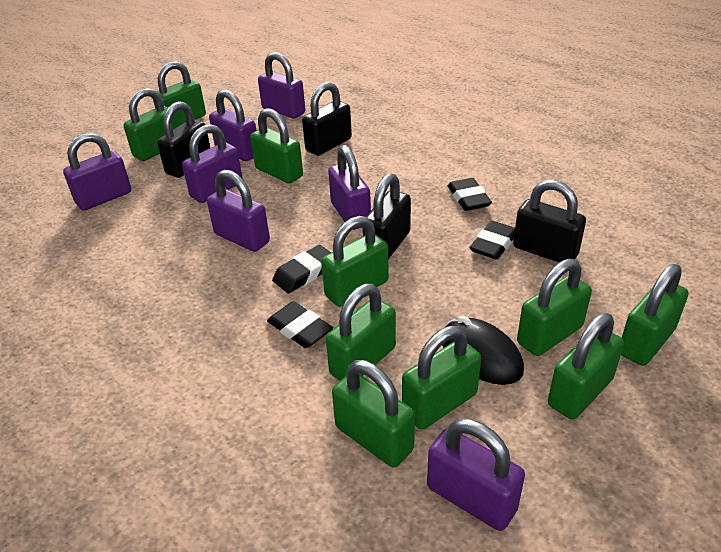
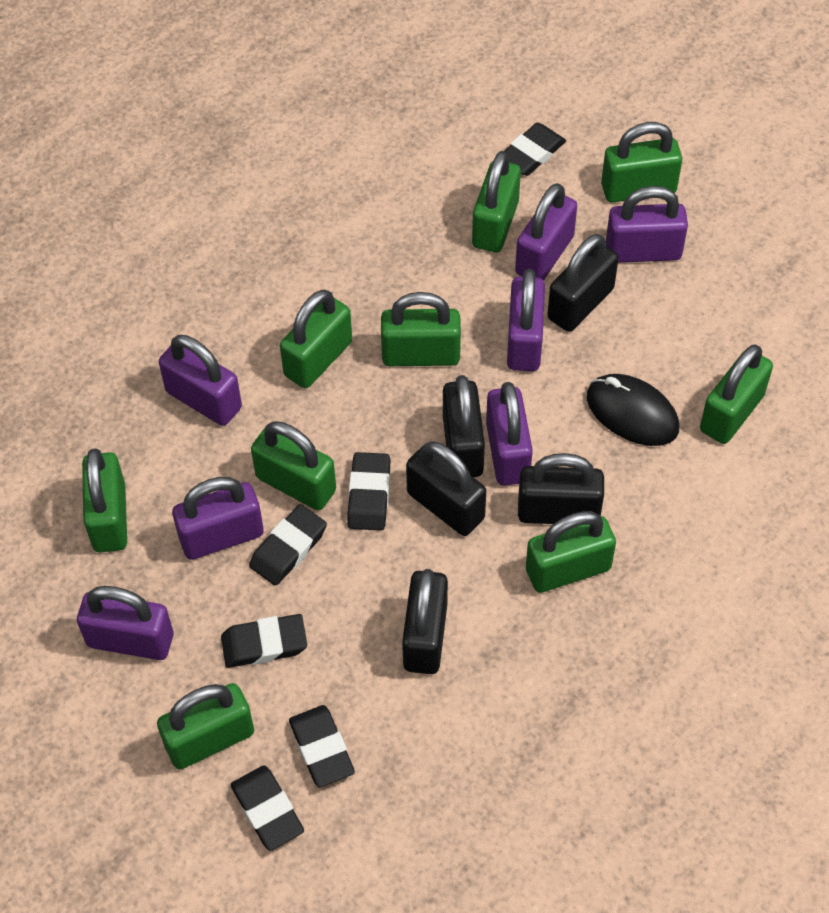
black eraser: [267,301,333,348] [272,245,331,294] [448,178,492,211] [469,221,515,260] = 4 -> [221,614,307,668] [231,765,304,851] [249,504,327,586] [289,705,355,788] [347,452,390,531] [505,123,566,176] = 6
black padlock: [157,101,210,178] [302,82,352,156] [363,173,411,259] [513,180,586,262] = 4 -> [402,569,448,674] [406,441,486,536] [443,375,485,477] [518,453,604,524] [547,234,619,332] = 5
green padlock: [124,88,178,161] [153,61,206,126] [250,108,303,184] [321,216,389,307] [326,284,396,381] [332,360,415,467] [402,326,481,430] [517,259,592,356] [548,313,624,420] [621,264,689,366] = 10 -> [82,448,127,552] [157,683,254,769] [251,421,336,510] [280,290,352,388] [381,292,461,366] [472,151,521,252] [526,511,616,593] [601,122,682,203] [700,344,773,444] = 9

